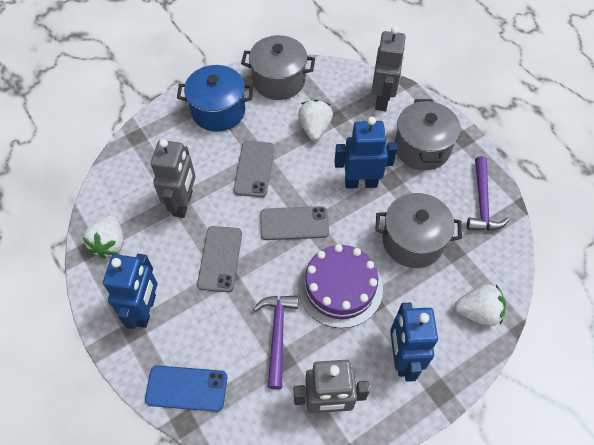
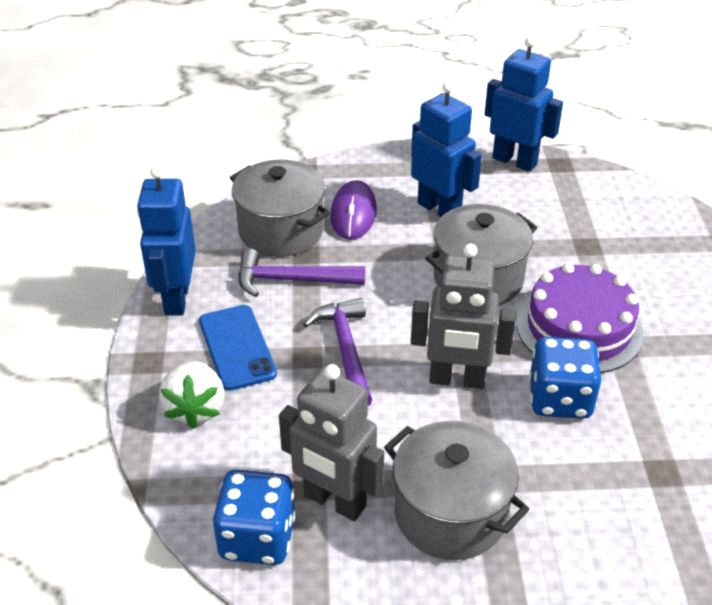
blue dice: none = 0 -> [213,470,296,565] [529,337,601,419] = 2
blue pot: [177,65,253,132] = 1 -> none = 0
grey phone: [197,226,242,292] [234,141,274,197] [260,206,329,240] = 3 -> none = 0
grey robot: [151,139,196,218] [294,360,370,413] [371,26,406,111] = 3 -> [279,364,384,521] [411,243,516,389] = 2
purple mouse: none = 0 -> [330,180,377,240] = 1
white strawberry: [82,215,123,259] [298,99,333,141] [455,284,506,326] = 3 -> [159,361,225,429] = 1

